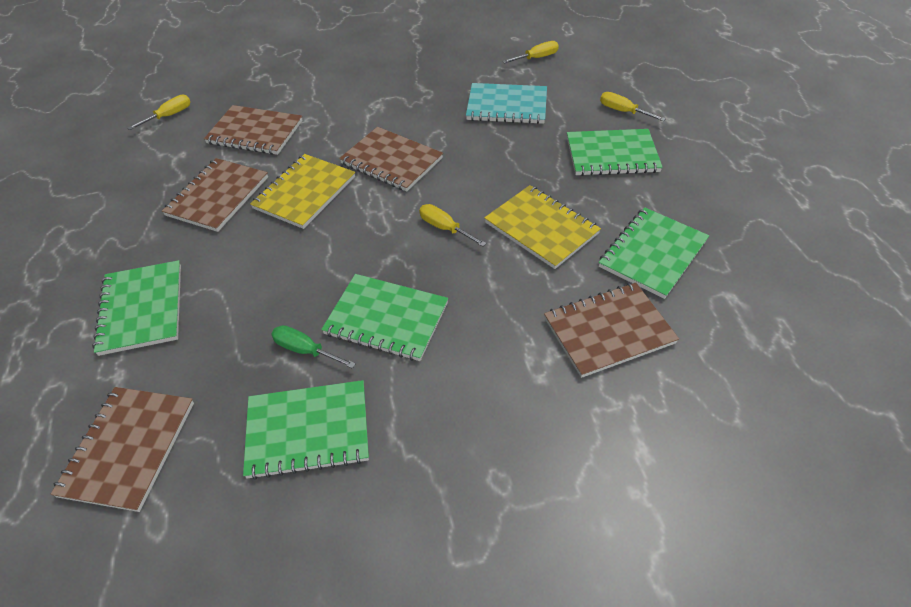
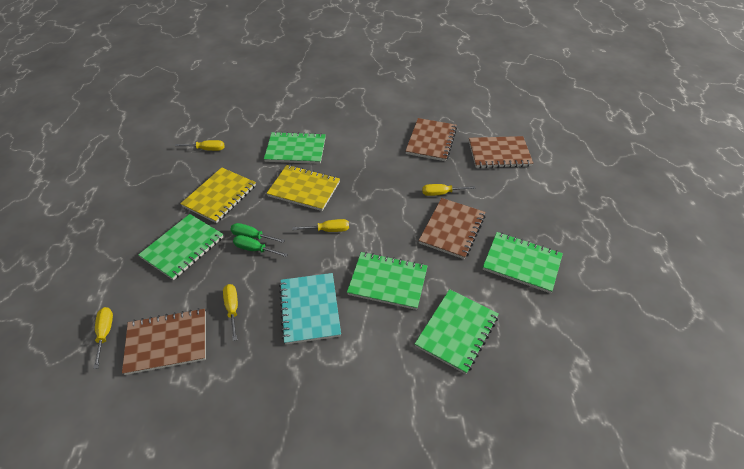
brown notebook: [51,387,194,512] [162,158,268,232] [204,105,303,155] [339,127,443,192] [544,283,679,378] = 5 -> [122,308,206,375] [405,118,457,161] [418,198,485,259] [469,136,533,168] = 4
green screwdriver: [271,325,356,369] = 1 -> [230,223,285,243] [233,235,288,257] = 2
yellow screwdriver: [128,95,191,130] [419,204,486,247] [502,41,559,64] [600,92,666,121] = 4 -> [93,307,113,369] [175,140,225,151] [223,284,238,341] [292,219,349,232] [422,184,476,196] = 5

